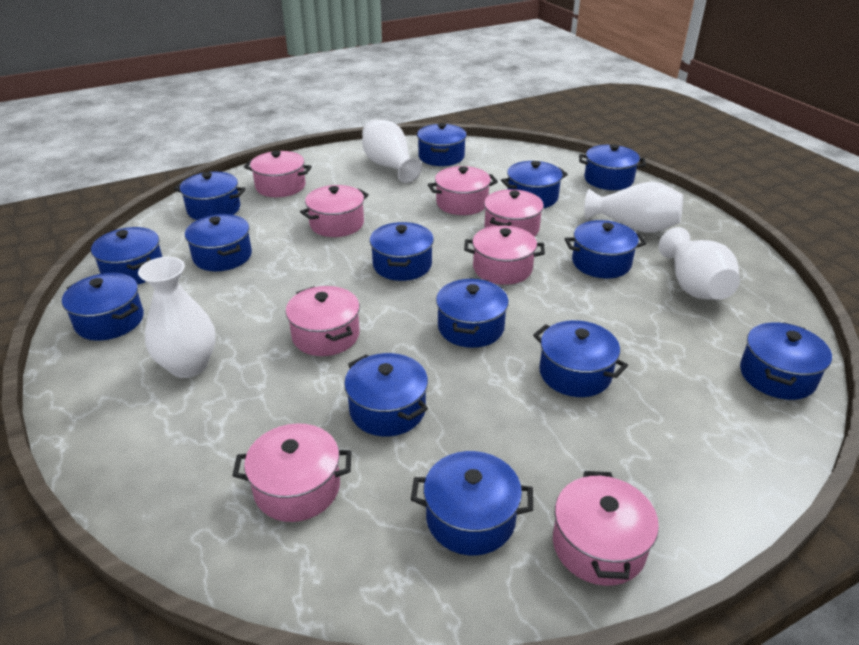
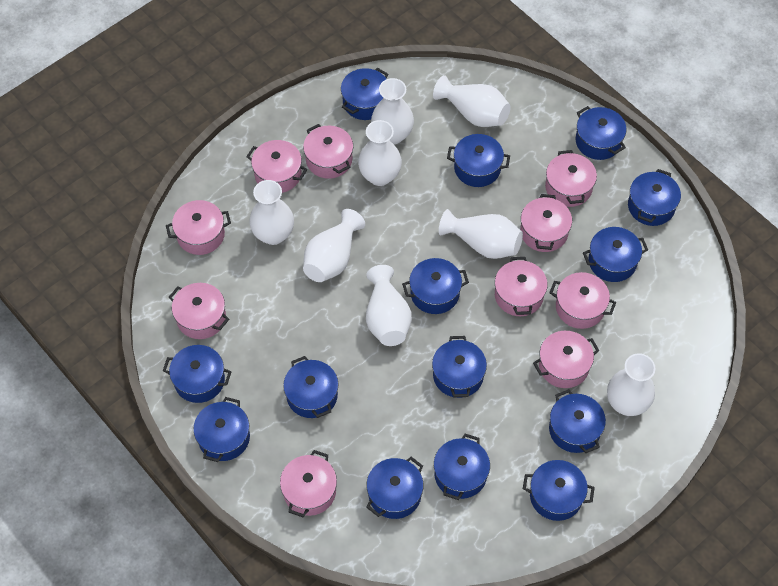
pink pot: [232,423,352,522] [244,151,312,197] [286,286,360,356] [300,185,369,237] [428,166,498,215] [464,225,545,285] [484,189,544,237] [553,471,659,586] = 8 -> [166,200,231,255] [169,283,229,339] [246,140,307,193] [280,450,337,517] [303,124,353,179] [495,257,548,316] [520,194,572,252] [533,331,599,388] [545,150,597,207] [549,272,616,329] = 10
white vase: [138,257,216,378] [362,120,422,183] [584,181,683,233] [658,227,740,300] = 4 -> [249,180,294,245] [303,209,365,282] [358,120,402,186] [366,265,412,346] [371,78,414,144] [433,75,511,127] [439,209,523,259] [607,353,655,416] = 8

